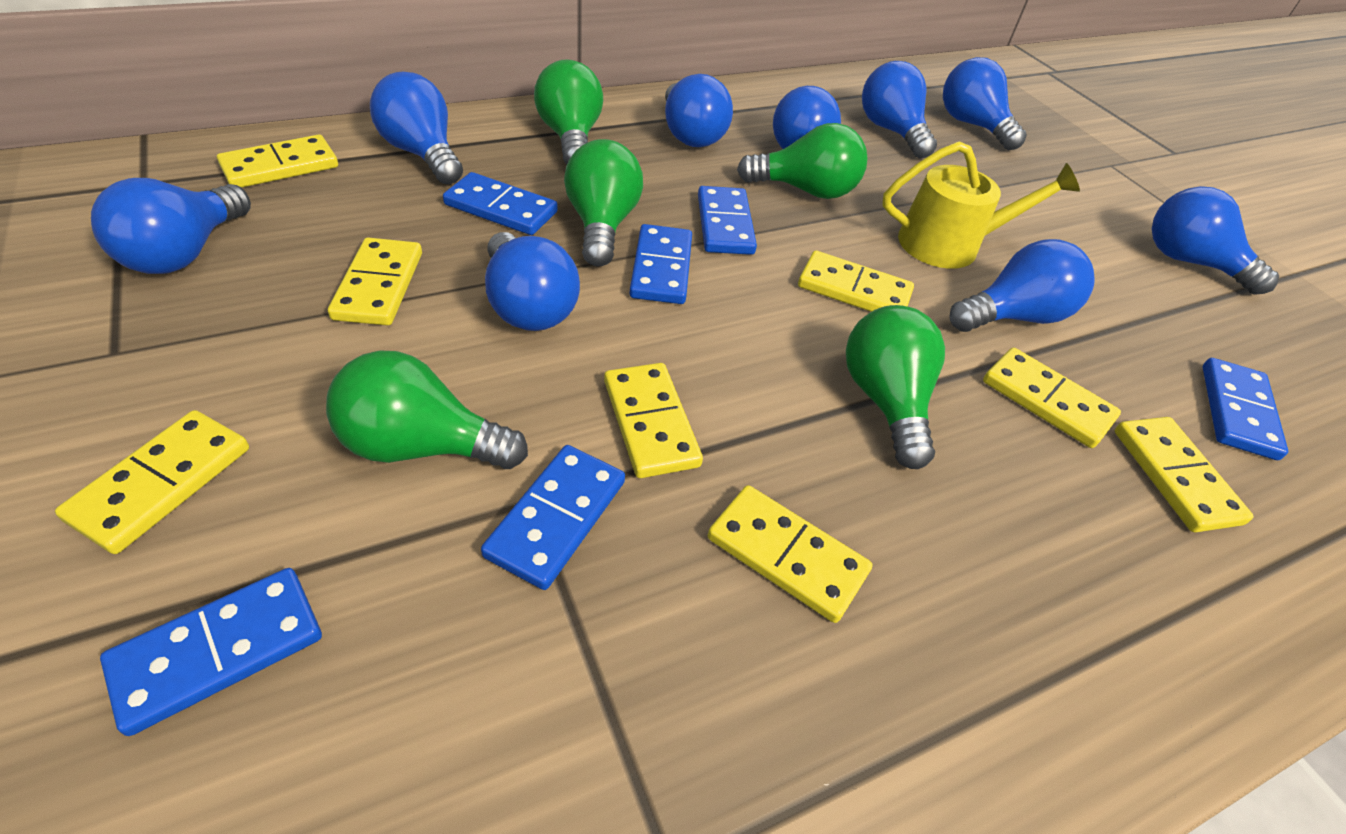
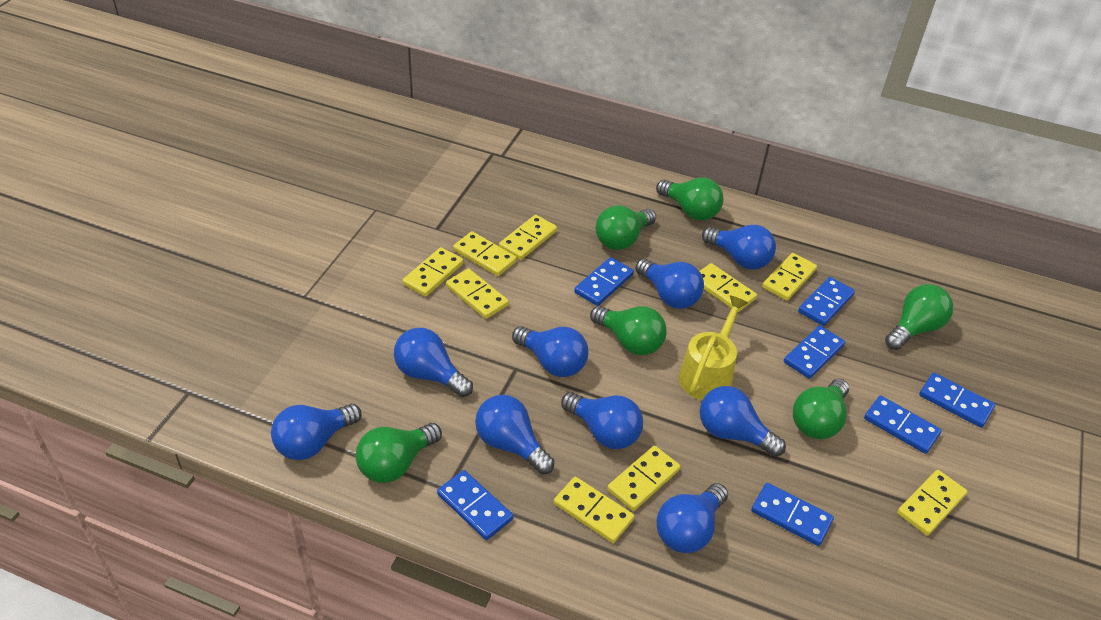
blue domino: [100,568,322,736] [443,172,558,235] [481,445,625,590] [630,224,692,304] [698,186,757,255] [1202,358,1288,460] = 6 -> [437,470,513,540] [574,257,634,306] [751,483,834,546] [784,326,845,379] [798,277,855,326] [864,395,941,454] [919,373,995,428] = 7
green light bulb: [326,351,528,469] [534,59,603,165] [564,139,643,266] [737,123,868,199] [846,305,945,469] = 5 -> [356,423,442,483] [590,306,667,355] [596,205,656,250] [656,177,724,221] [793,379,849,439] [885,284,953,350] = 6
yellow domino: [55,410,249,554] [217,134,338,188] [328,237,422,326] [604,363,703,478] [708,485,873,623] [798,251,914,312] [983,348,1121,448] [1115,417,1254,533] = 8 -> [403,247,464,297] [446,268,509,319] [453,231,517,276] [499,215,557,260] [554,477,634,543] [607,446,680,511] [700,263,757,312] [762,253,817,301] [897,470,967,536] = 9

